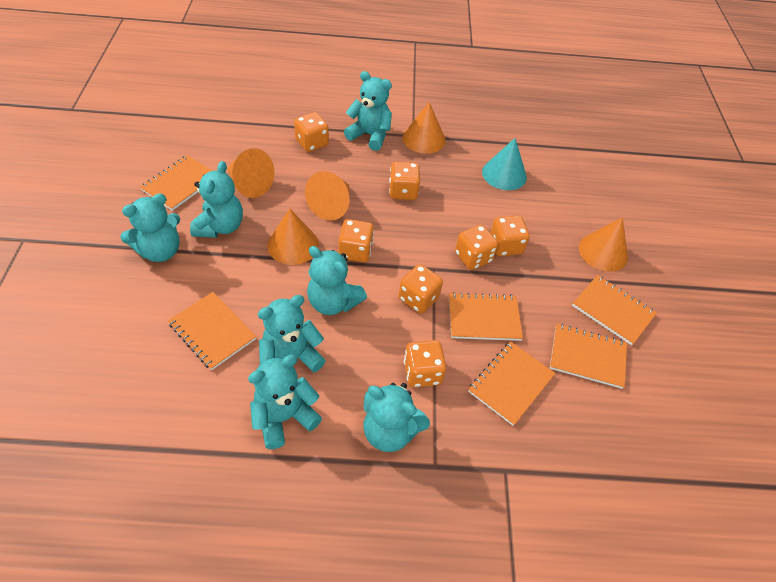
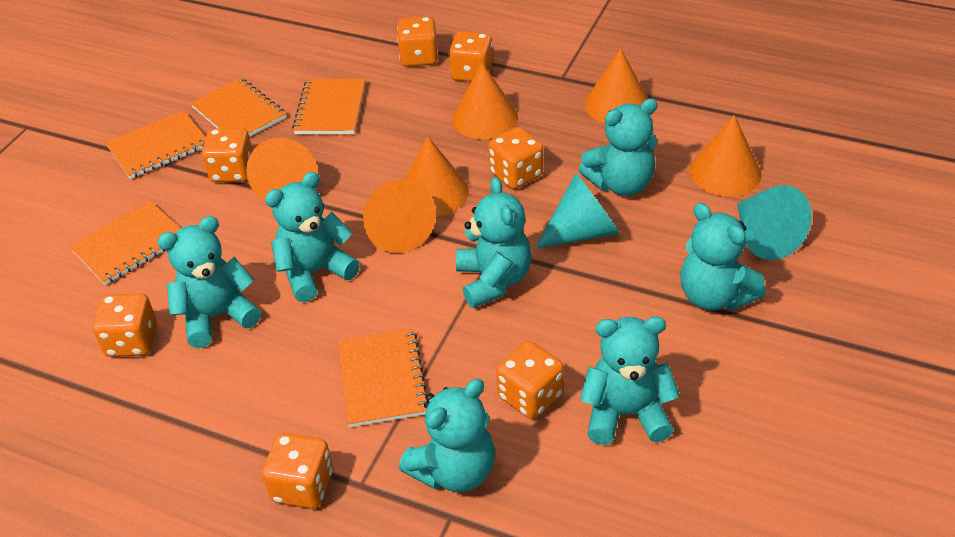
orange cone: [228,148,274,198] [267,209,319,265] [305,171,350,220] [403,102,446,154] [579,217,628,272] = 5 -> [246,138,318,201] [363,180,436,253] [404,136,469,217] [452,63,518,140] [584,48,648,124] [690,115,762,196] = 6
orange notebook: [140,155,212,211] [168,292,256,370] [449,292,523,341] [468,341,555,426] [550,324,627,389] [572,275,657,345] = 6 -> [69,201,181,285] [106,111,206,179] [191,78,286,137] [292,79,365,134] [338,329,427,427] = 5
turquoise cone: [482,138,527,190] = 1 -> [535,173,620,249] [737,185,812,260] = 2

